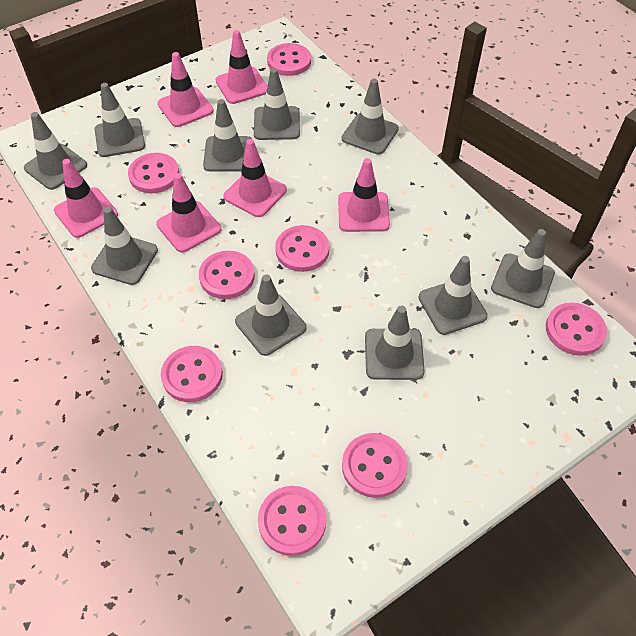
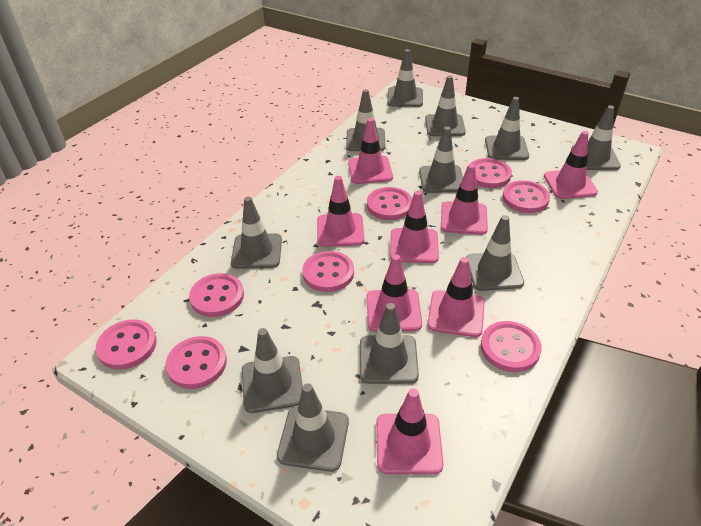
grey traffic cone: [24,112,87,190] [91,207,158,285] [95,83,145,157] [203,99,252,171] [235,275,307,356] [254,68,300,140] [341,79,399,154] [365,305,425,380] [418,256,488,335] [491,229,555,308] = 10 -> [231,196,282,269] [242,328,303,413] [277,383,349,472] [346,89,385,151] [360,303,419,384] [387,49,423,107] [419,126,463,193] [425,76,466,136] [466,215,524,291] [485,97,529,160] [571,105,621,170] = 11
pink traffic cone: [54,159,118,238] [156,173,221,253] [157,52,214,127] [215,30,268,104] [224,139,287,217] [338,158,390,232] = 6 -> [317,176,364,247] [348,118,393,184] [366,254,422,332] [376,388,444,474] [390,191,439,263] [427,257,485,337] [441,164,488,235] [544,131,598,199] = 8

